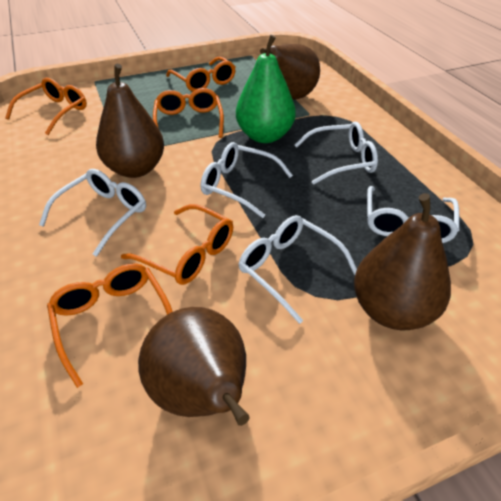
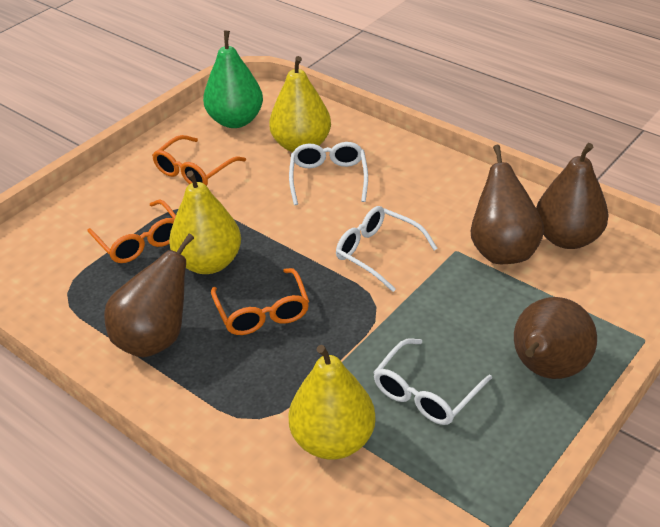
orange glasses: [5,78,87,135] [47,263,173,388] [121,204,233,285] [153,88,224,138] [166,57,236,92] = 5 -> [87,200,176,263] [152,135,246,186] [211,268,309,335] = 3
white glasses: [39,169,146,257] [201,142,293,218] [239,215,357,324] [294,122,378,185] [367,186,460,243] = 5 -> [289,142,368,205] [336,206,438,292] [373,338,492,425] = 3
yellow pear: none = 0 -> [169,171,241,274] [269,56,331,152] [288,345,376,460] = 3

